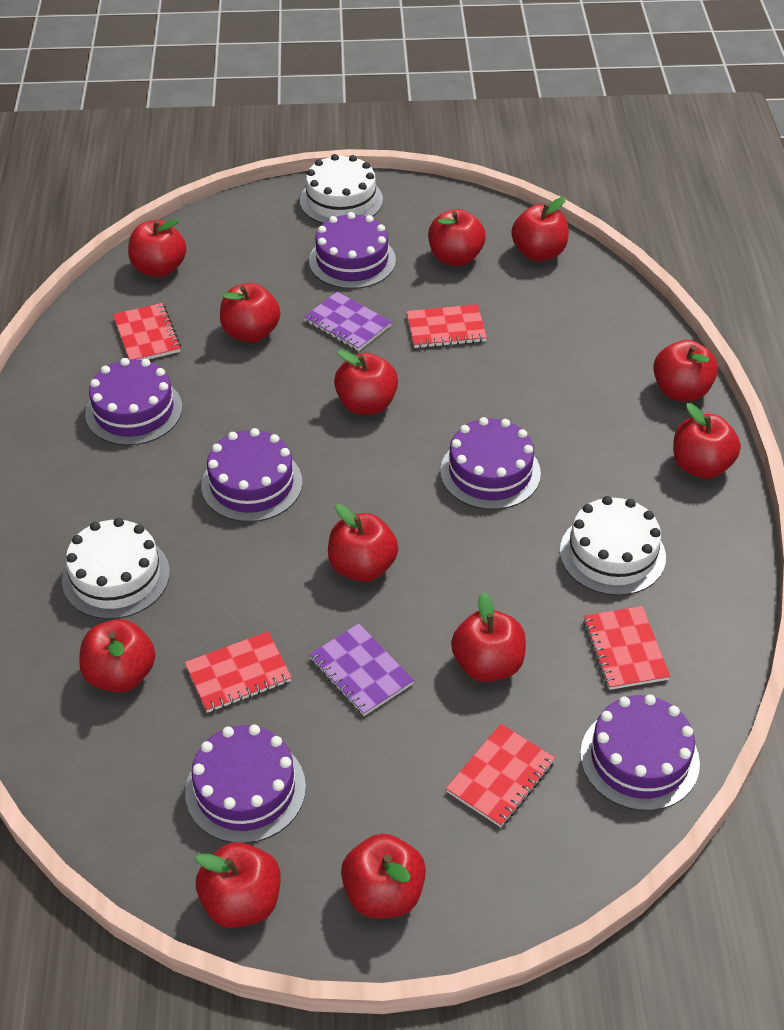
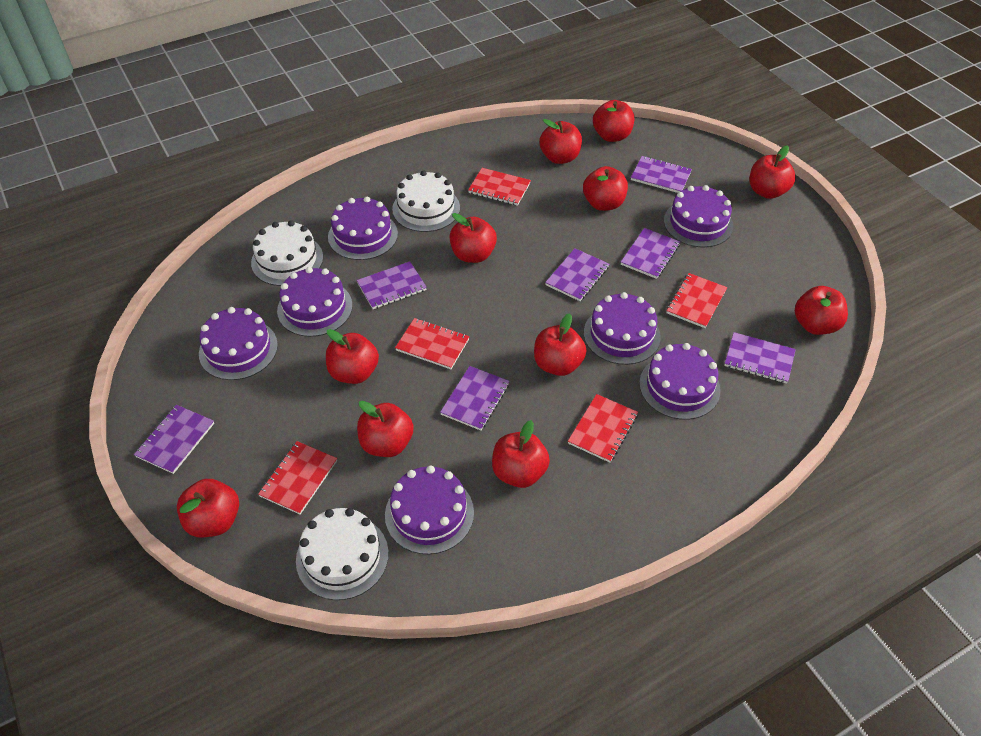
purple cake: [85,358,182,445] [185,724,306,843] [201,428,303,522] [309,212,396,289] [440,417,541,510] [580,694,700,811] = 6 -> [199,307,278,380] [277,267,353,337] [328,197,398,260] [385,465,474,554] [584,292,661,365] [639,343,721,420] [664,185,733,247] = 7
purple notebook: [304,292,392,351] [309,623,414,716] = 2 -> [134,405,214,474] [357,261,427,309] [440,366,510,431] [545,248,609,301] [621,228,680,279] [631,156,692,193] [724,332,796,384] = 7
red apple: [79,619,155,692] [128,219,187,277] [195,842,280,928] [220,283,280,343] [328,504,398,582] [334,350,398,414] [341,834,426,918] [428,209,486,266] [451,592,526,682] [511,197,569,261] [653,340,718,401] [673,403,741,478] = 12 -> [177,479,239,537] [326,329,379,384] [357,401,414,457] [449,213,497,263] [492,420,550,488] [534,313,587,376] [539,119,582,164] [583,166,628,211] [593,100,634,142] [749,145,796,199] [795,286,848,335] = 11

